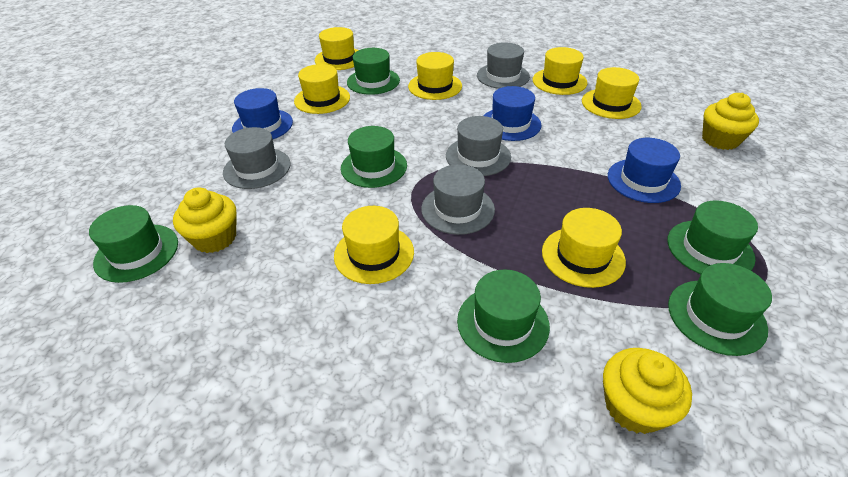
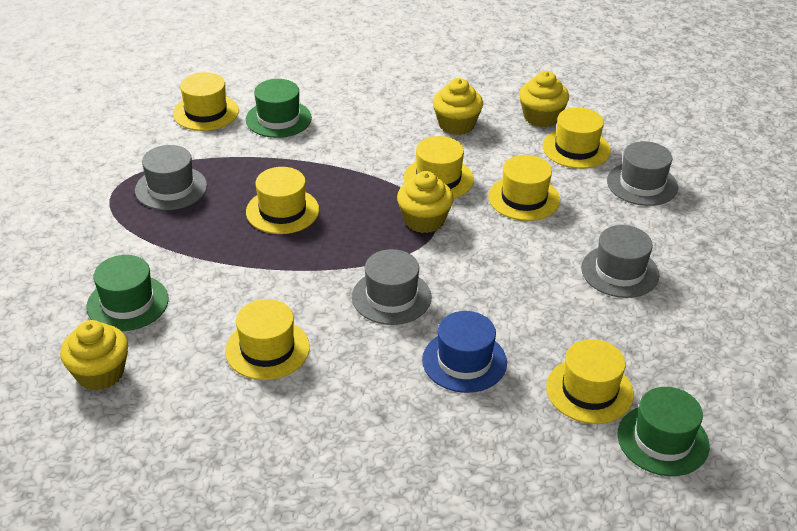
blue hat: [232,88,293,139] [484,86,541,141] [608,138,681,203] = 3 -> [422,311,507,393] = 1
green hat: [89,205,178,283] [341,126,407,188] [347,48,400,95] [457,269,550,363] [667,200,758,274] [668,263,772,356] = 6 -> [86,255,169,331] [246,79,312,138] [618,387,710,476] = 3
yellow cupcake: [173,187,237,253] [603,348,692,434] [702,93,759,150] = 3 -> [60,320,128,391] [397,171,454,233] [433,78,483,135] [519,71,569,127] = 4

